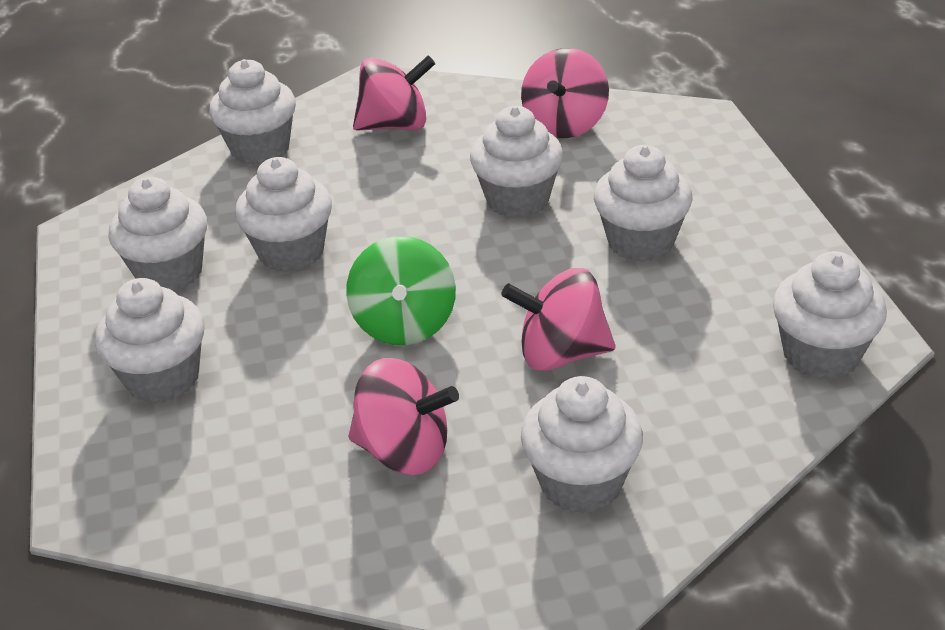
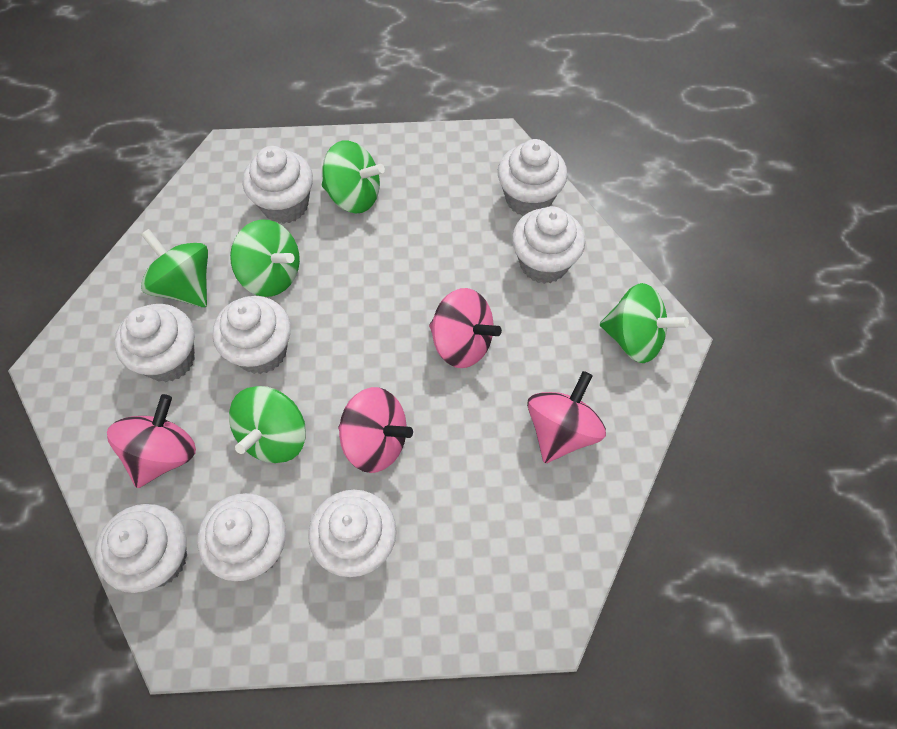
green spinning top: [346,236,456,345] = 1 -> [141,229,208,307] [229,386,306,463] [230,220,300,297] [322,140,385,214] [600,283,689,363] = 5

